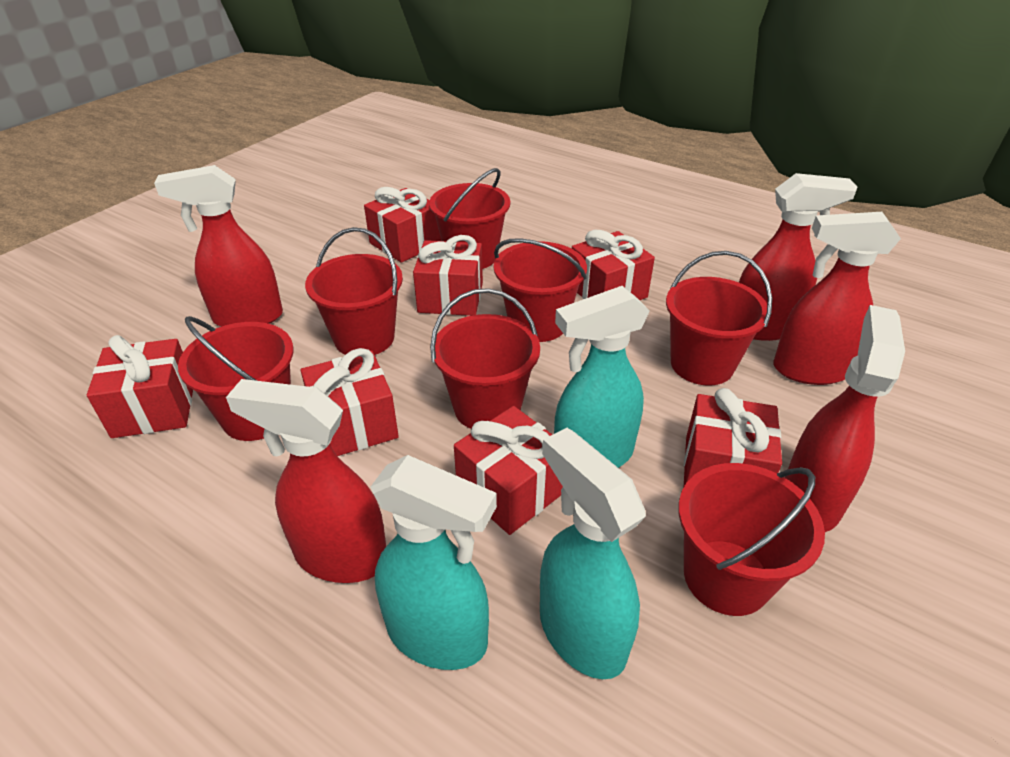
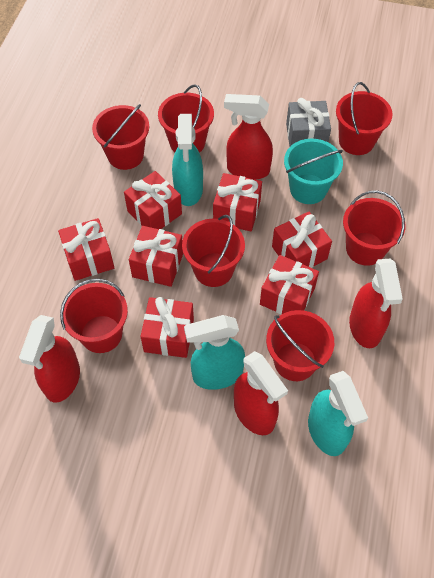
grey gift: none = 0 -> [286,98,331,147] = 1
red spray bottle: [154,165,283,327] [226,379,386,583] [739,173,858,341] [773,212,901,385] [785,305,905,532] = 5 -> [19,315,80,403] [224,94,273,180] [234,351,288,435] [349,258,403,348] = 4
turquoise bucket: none = 0 -> [284,139,343,204] = 1

